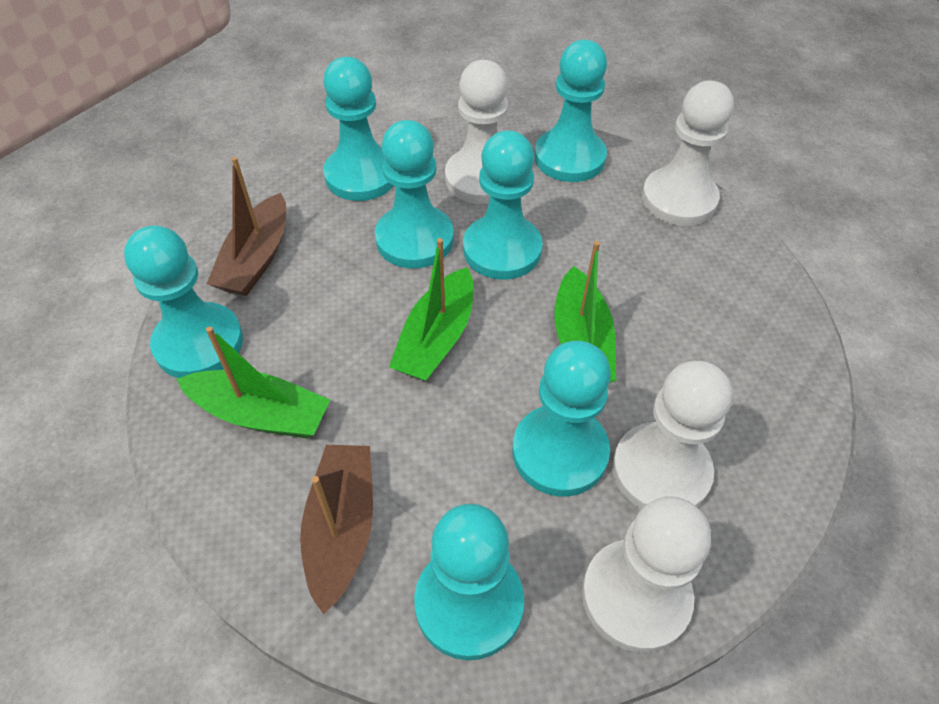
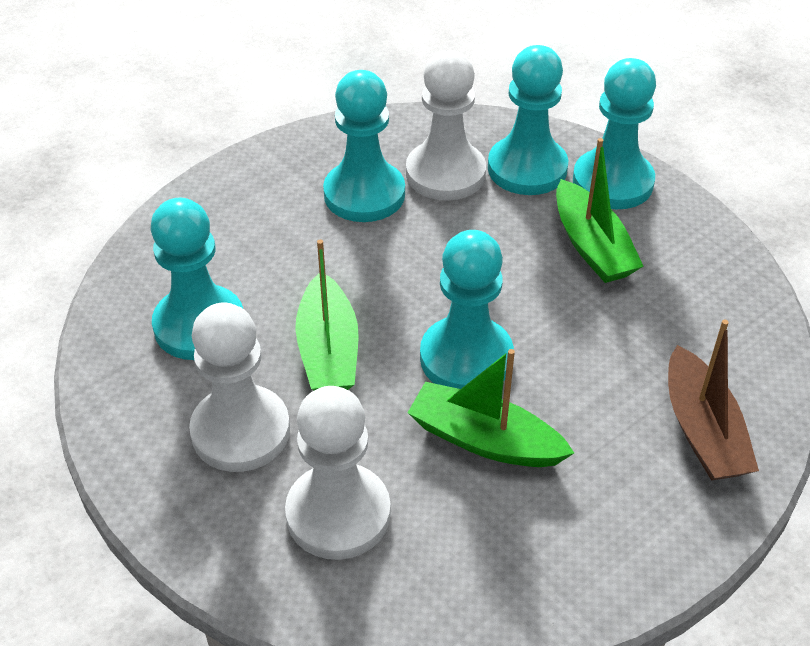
brown boat: [207,157,286,296] [300,445,373,615] = 2 -> [668,319,759,481] = 1
turquoise pawn: [124,225,243,378] [323,57,394,201] [375,120,454,268] [414,504,524,660] [463,130,543,280] [512,341,611,496] [534,40,607,182] = 7 -> [151,198,243,360] [323,70,405,222] [420,230,514,389] [488,45,568,195] [573,58,656,209] = 5
white pawn: [445,60,508,204] [582,496,711,653] [612,361,733,509] [642,81,734,226] = 4 -> [189,303,290,472] [285,386,391,560] [406,50,486,201] = 3

